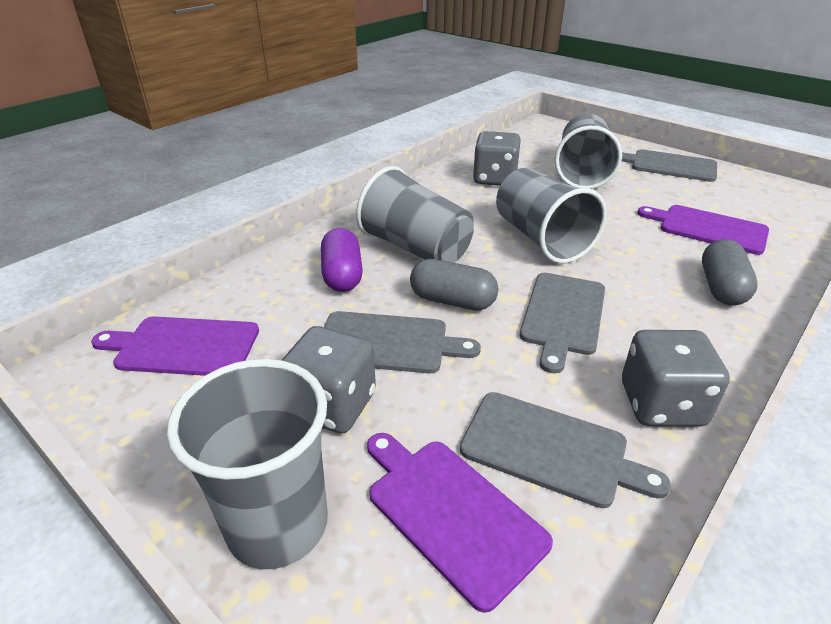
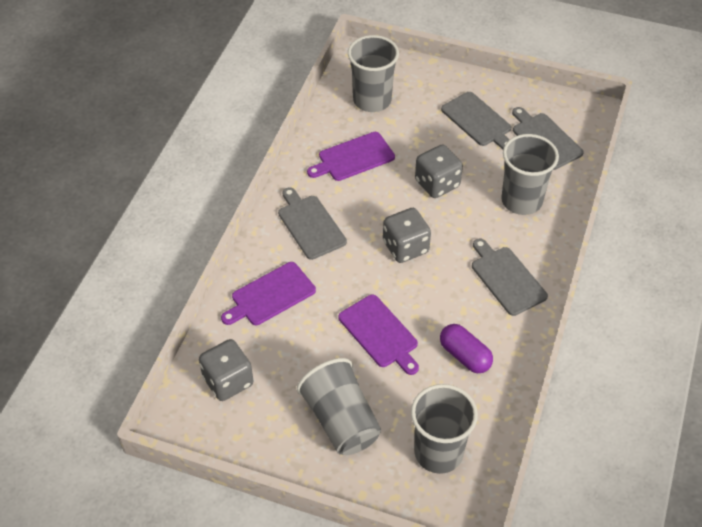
grey capsule: [410,259,498,311] [702,239,758,305] = 2 -> none = 0

